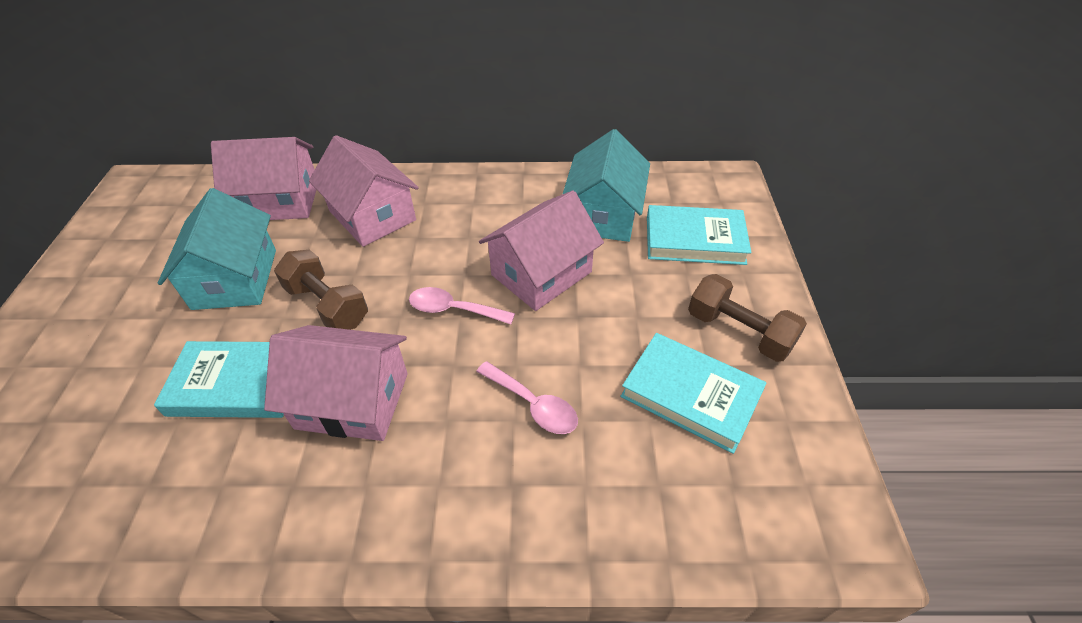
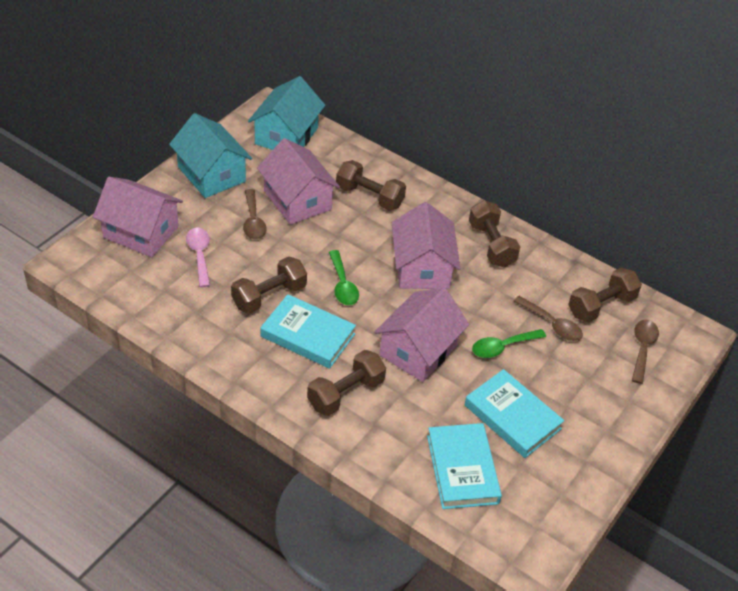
brown dumbbell: [274,250,368,330] [688,274,807,362] = 2 -> [231,257,307,314] [307,350,386,416] [336,160,406,211] [469,200,520,268] [568,267,642,322] = 5
brown spoon: none = 0 -> [243,189,267,239] [513,296,583,341] [632,319,659,384] = 3
green spoon: none = 0 -> [329,250,359,305] [472,329,546,358] = 2
pink spoon: [409,287,515,324] [476,361,578,434] = 2 -> [186,228,210,287] = 1

